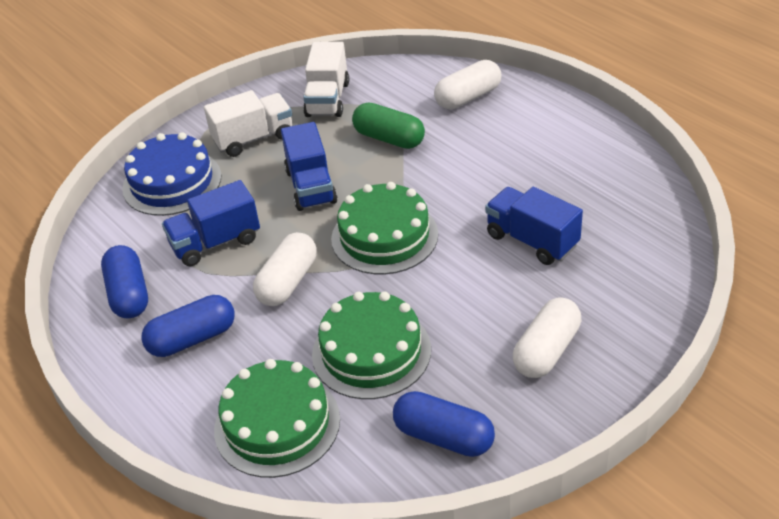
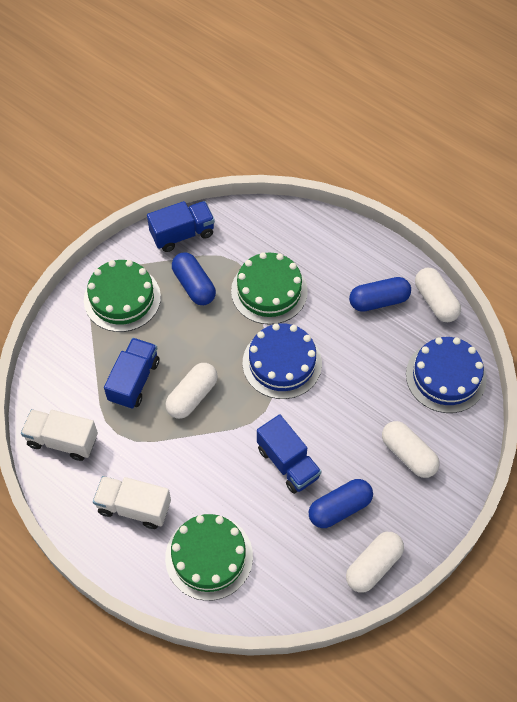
blue cake: [122,132,222,216] = 1 -> [243,323,322,399] [406,337,487,413] = 2
green capsule: [352,102,425,149] = 1 -> none = 0
white capsule: [253,232,317,306] [434,60,502,109] [513,298,581,378] = 3 -> [165,363,218,419] [346,532,404,593] [382,421,439,478] [415,268,461,322] = 4

